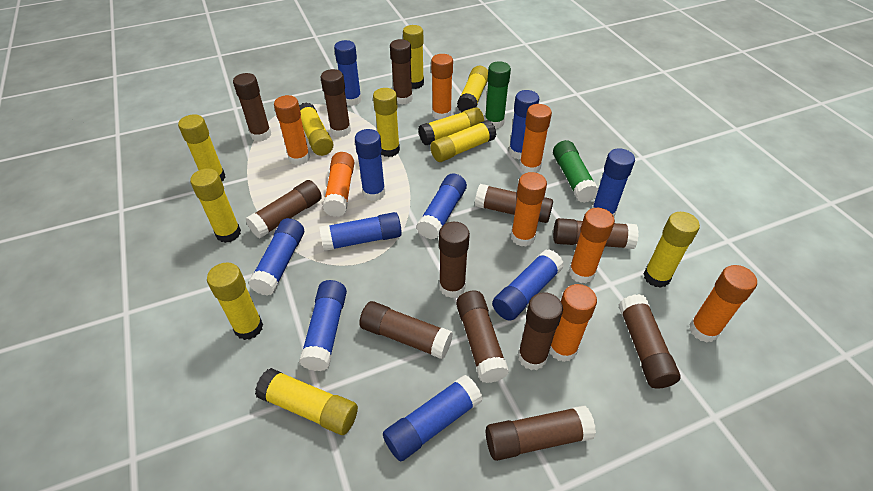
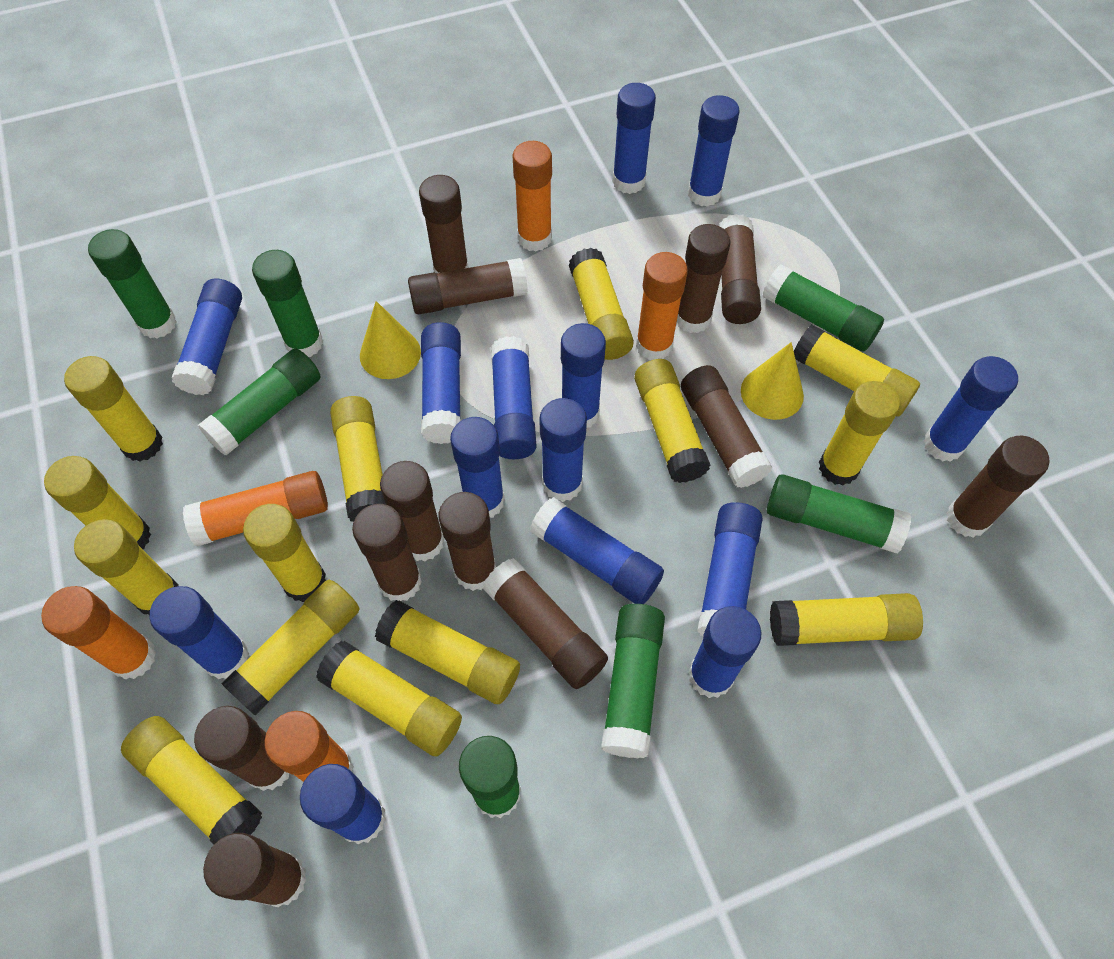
blue glue stick: [248,218,304,296] [299,280,347,371] [319,212,402,251] [334,40,362,106] [355,129,385,201] [383,375,483,461] [417,173,467,239] [492,249,564,321] [509,90,539,160] [592,148,635,217] = 10 -> [150,586,249,679] [172,278,242,395] [300,764,386,844] [421,322,461,444] [450,417,505,518] [491,336,536,459] [530,497,664,604] [539,398,587,502] [561,323,606,428] [612,83,656,194] [688,95,740,207] [688,606,761,698] [697,502,762,636] [924,356,1018,462] = 14
green glue stick: [485,61,511,129] [553,140,598,203] = 2 -> [88,229,177,339] [198,349,321,455] [252,250,323,357] [459,736,521,818] [601,604,665,758] [762,264,884,351] [767,474,911,553] = 7
orange glue stick: [274,95,310,165] [323,152,354,217] [431,54,453,120] [511,172,547,246] [519,104,552,173] [549,284,597,362] [569,208,615,283] [689,265,757,343] = 8 -> [41,586,156,680] [183,471,328,546] [264,711,354,782] [512,141,552,252] [636,252,688,360] = 5
yellow cone: none = 0 -> [360,301,421,379] [741,342,804,420] = 2
yellow glue stick: [178,114,226,181] [190,168,241,243] [207,262,263,340] [255,368,358,435] [299,102,334,156] [373,88,400,157] [403,25,424,89] [418,107,484,145] [430,120,496,162] [457,66,488,112] [644,212,700,288] = 11 -> [44,456,151,549] [64,356,163,462] [74,519,179,616] [121,716,262,845] [221,580,360,716] [243,504,326,602] [316,641,462,756] [330,396,386,522] [375,600,520,704] [569,248,634,360] [634,359,710,483] [770,593,923,646] [794,324,920,417] [819,381,900,485] = 14

